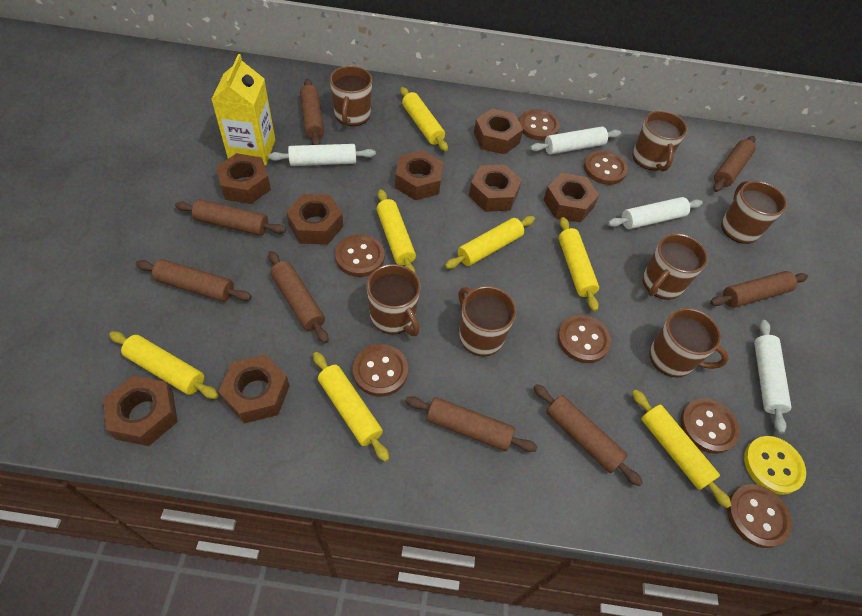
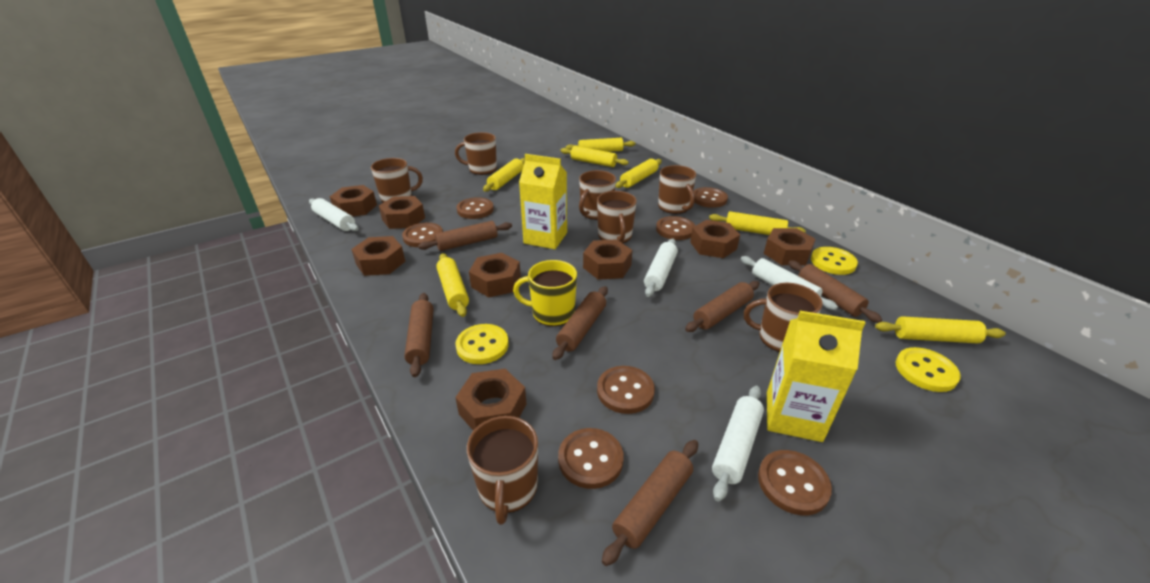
brown rolling pin: [136,259,252,302] [175,199,286,236] [268,251,329,343] [300,79,324,145] [405,396,537,452] [533,384,643,486] [710,271,808,308] [713,136,756,192] = 8 -> [404,293,434,377] [418,221,512,251] [552,286,608,360] [602,440,698,566] [685,281,759,332] [788,260,882,323] = 6
yellow button: [744,436,806,495] = 1 -> [455,324,509,364] [811,247,858,275] [896,347,961,392] = 3
yellow carton: [211,54,275,166] = 1 -> [519,154,567,249] [767,311,865,442] = 2
yellow mug: none = 0 -> [513,260,577,326] = 1

